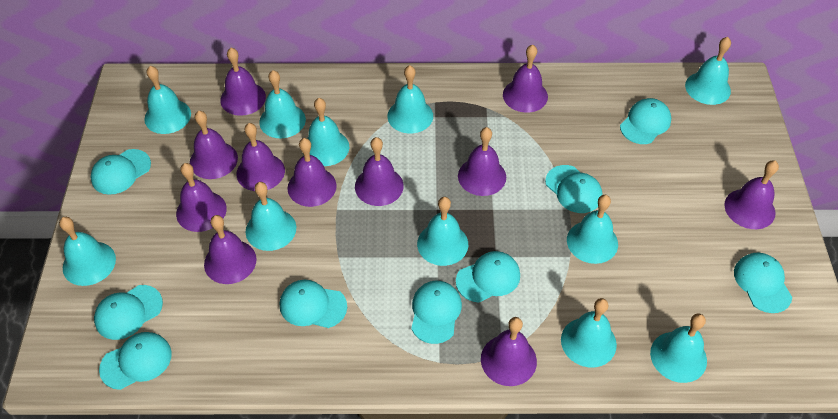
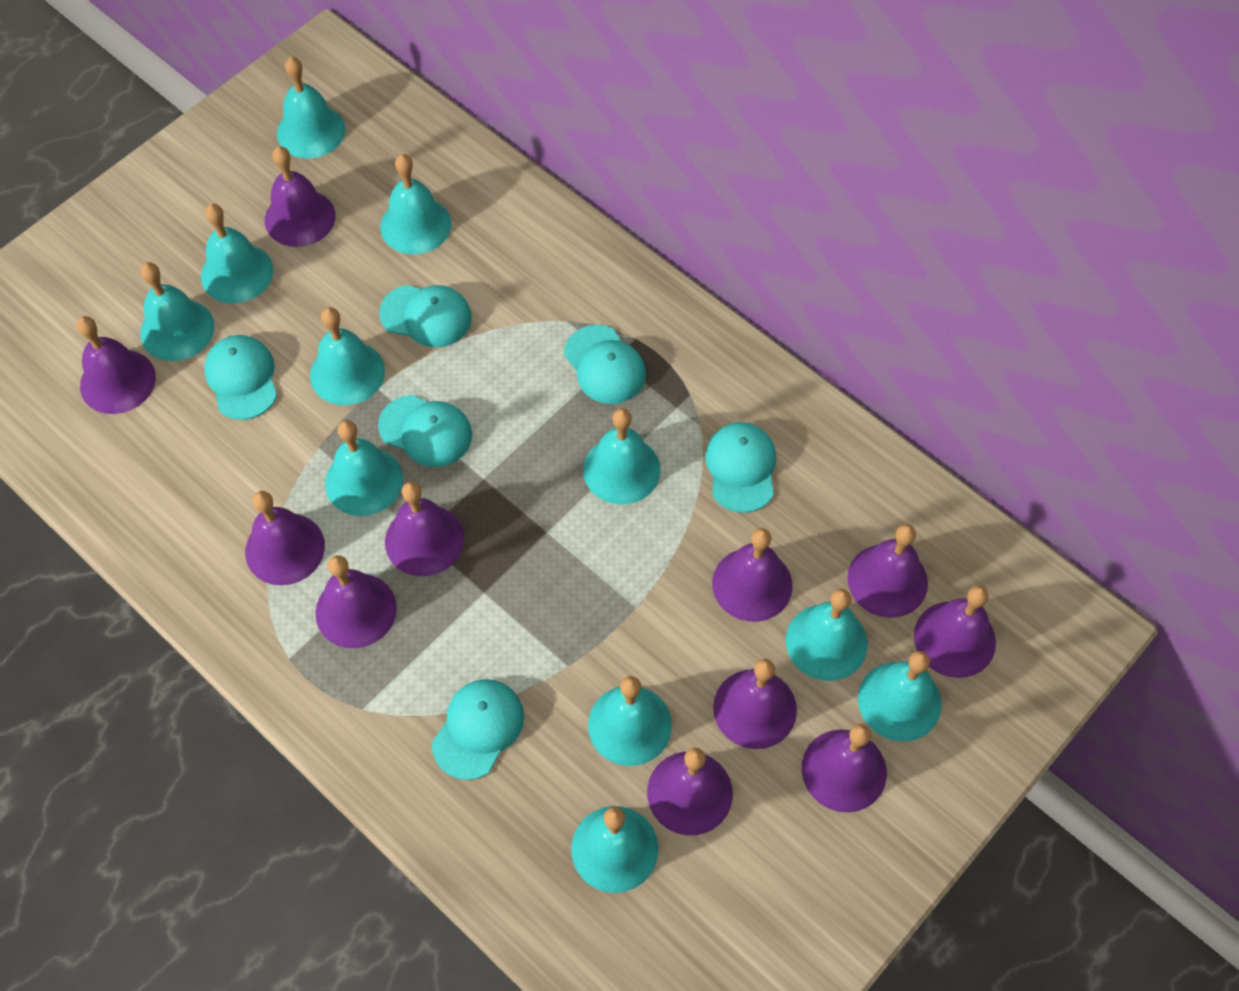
turquoise cap: [91,149,151,195] [94,285,163,340] [99,332,172,390] [280,280,347,328] [411,281,462,344] [456,251,520,303] [545,165,602,213] [620,98,671,144] [734,253,792,313] = 9 -> [204,335,277,420] [378,395,472,467] [379,285,472,347] [432,679,524,780] [564,325,646,404] [705,422,776,513] = 6

